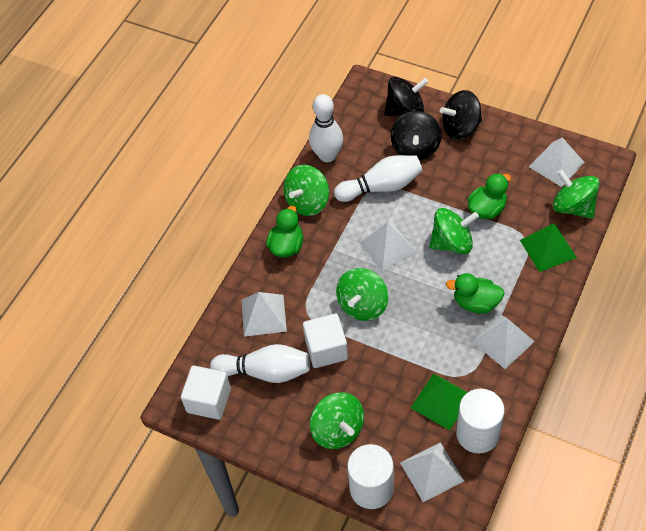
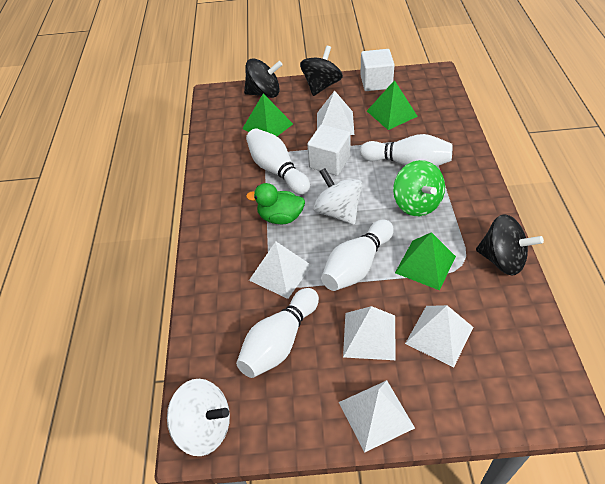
green duck: [266,206,303,258] [446,273,505,314] [467,173,511,219] = 3 -> [246,183,305,224] = 1
green pyramid: [411,373,468,430] [520,223,577,272] = 2 -> [242,94,293,136] [367,80,418,130] [395,232,456,290] = 3
green spinning top: [284,165,329,216] [310,392,364,449] [336,268,388,321] [429,208,479,254] [553,169,600,219] = 5 -> [393,160,445,216] = 1
white bowling pin: [210,344,310,383] [309,94,343,162] [334,155,422,202] = 3 -> [236,288,319,378] [246,129,310,195] [321,220,394,291] [360,134,452,166] = 4
white cylinder: [347,444,394,509] [456,389,505,453] = 2 -> none = 0
white spinning top: none = 0 -> [167,379,230,456] [313,168,363,225] = 2

